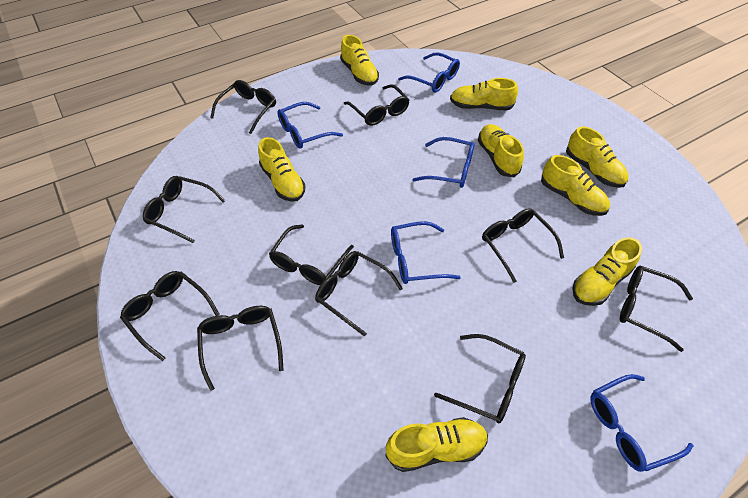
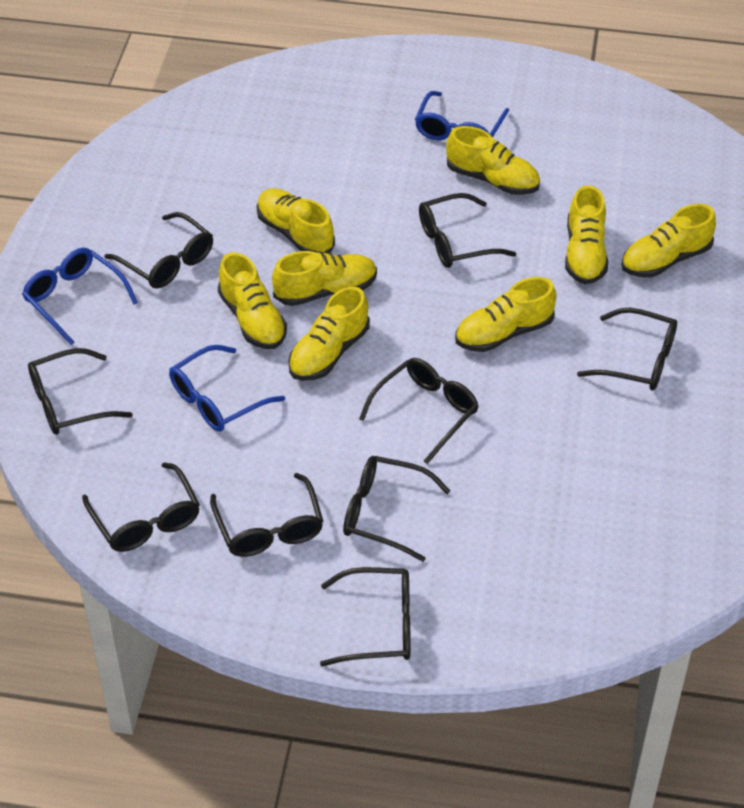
black glasses: [120,271,219,361] [143,176,225,243] [197,306,284,391] [210,80,276,134] [269,224,354,285] [315,251,403,336] [344,84,409,126] [434,334,526,423] [482,208,564,283] [620,266,693,352] = 10 -> [28,348,133,435] [82,462,200,552] [105,212,213,288] [210,473,323,557] [320,567,411,667] [343,456,451,562] [359,358,479,464] [419,193,516,268] [577,308,677,391] = 9
blue glasses: [277,102,343,149] [391,221,461,284] [398,52,460,92] [413,137,475,188] [590,374,694,472] = 5 -> [22,248,138,345] [169,345,285,432] [415,91,509,140] = 3

